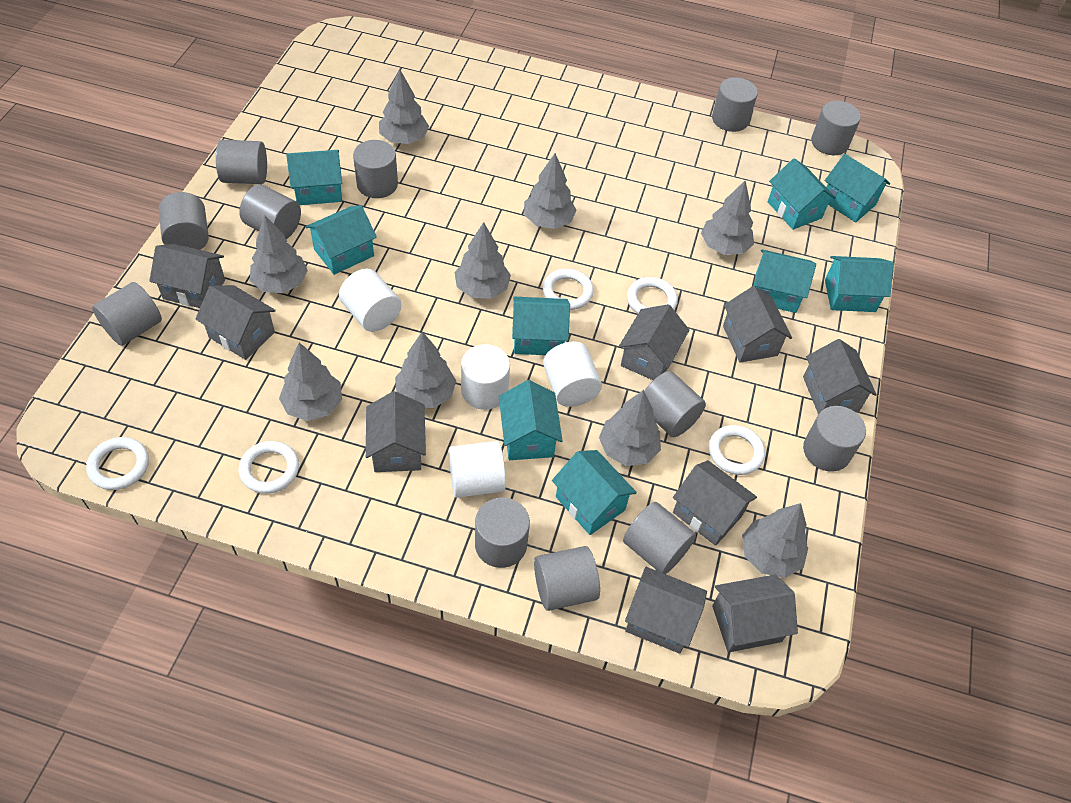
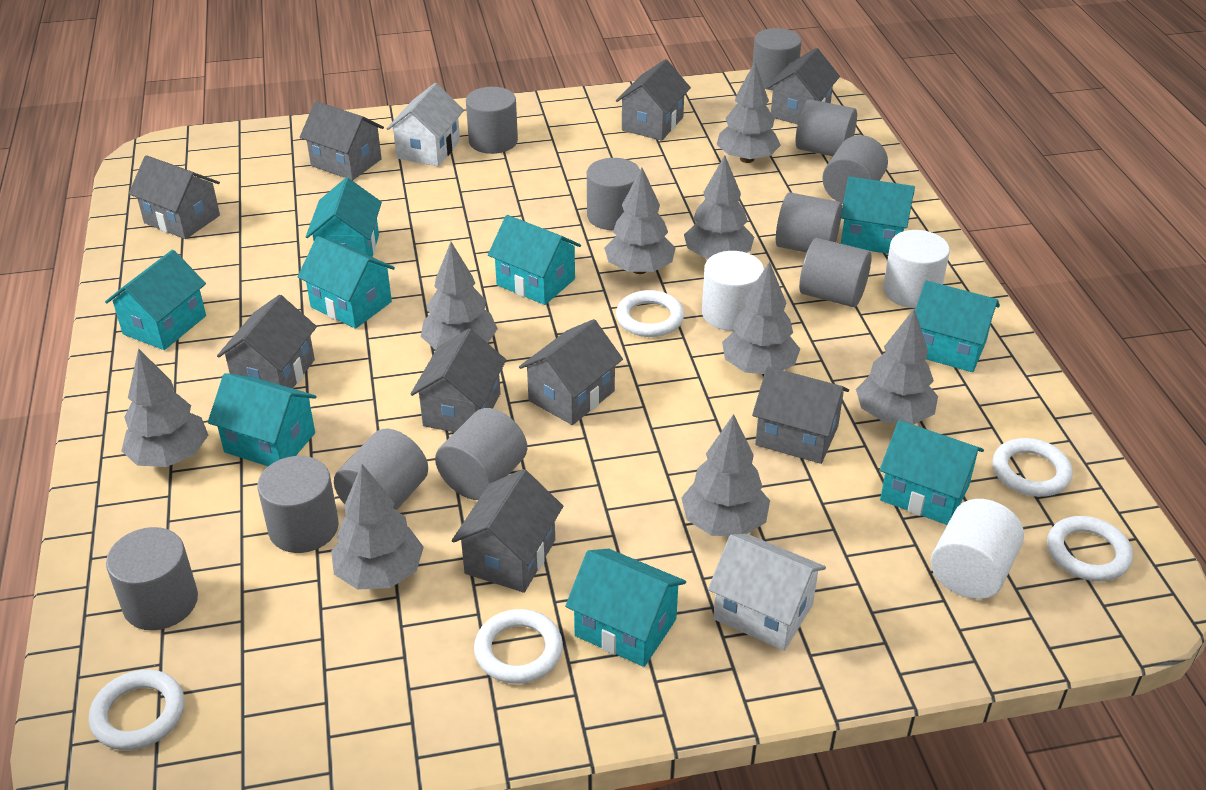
grey cylinder: [92,282,162,346] [159,192,209,250] [216,140,267,184] [239,184,301,239] [353,140,398,198] [475,498,530,568] [534,546,600,611] [623,502,696,574] [644,371,706,437] [712,77,758,132] [803,406,866,472] [811,101,861,155] = 12 -> [106,527,198,630] [258,456,339,553] [334,429,428,511] [435,408,527,500] [466,87,518,154] [587,158,640,230] [752,28,802,90] [776,192,842,253] [796,99,857,156] [799,238,871,307] [822,135,888,204] = 11
white cylinder: [339,268,402,332] [449,441,506,498] [461,344,510,410] [543,341,602,407] = 4 -> [702,251,764,331] [883,230,950,308] [931,499,1024,599] = 3
white house: none = 0 -> [387,83,464,166] [708,534,826,651] = 2

